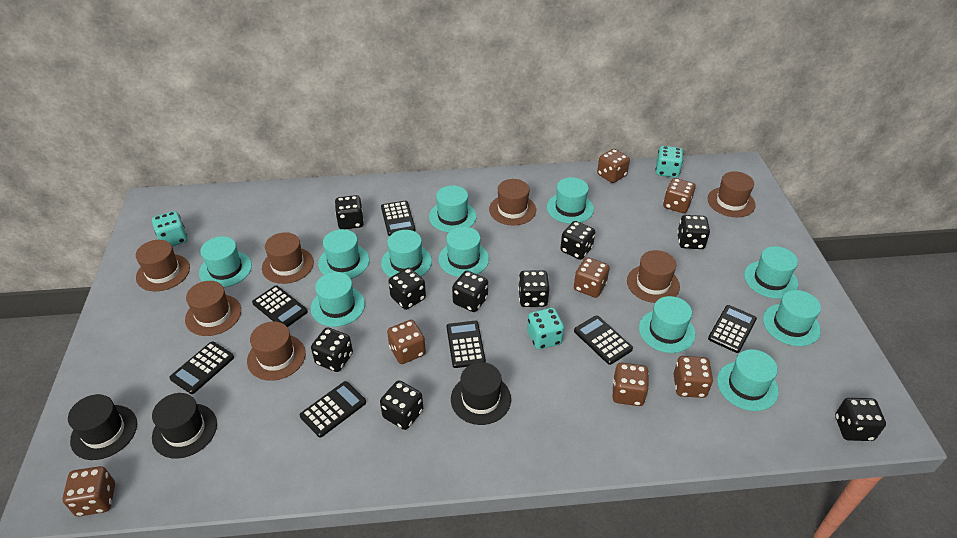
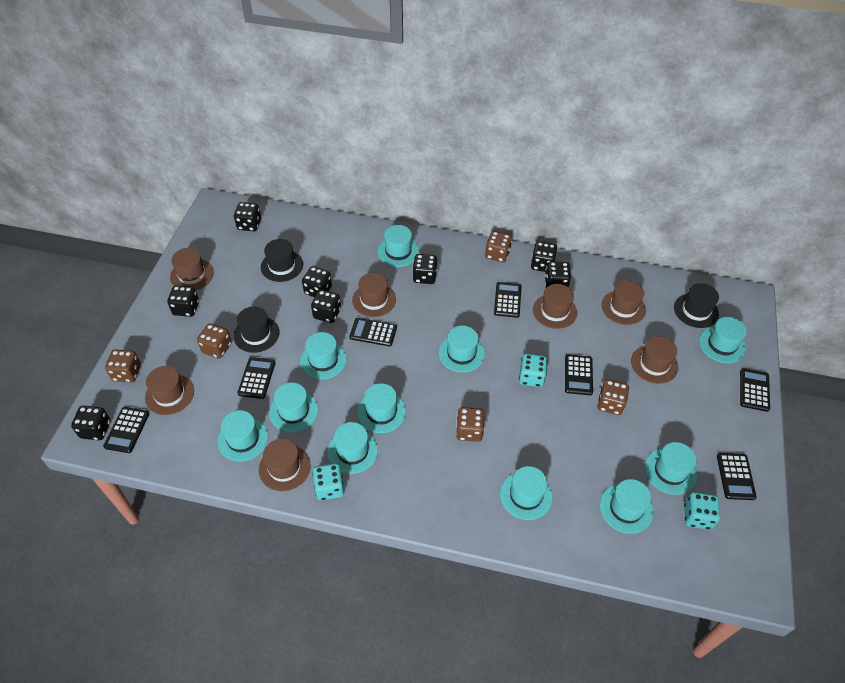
black dice: [311,327,353,372] [335,195,364,229] [380,380,423,430] [388,268,426,310] [452,271,488,312] [518,270,549,307] [560,221,595,260] [677,215,710,249] [835,398,886,441] = 9 -> [71,406,111,440] [168,285,199,317] [234,202,261,231] [302,266,332,297] [311,290,341,323] [413,254,437,284] [531,242,557,272] [545,261,571,288] = 8
brown dice: [63,466,115,516] [387,320,426,364] [574,257,610,298] [597,149,630,183] [612,363,649,406] [663,178,696,213] [673,356,713,398] = 7 -> [105,349,141,382] [197,323,232,359] [456,407,484,442] [485,231,512,262] [597,379,629,415] = 5

